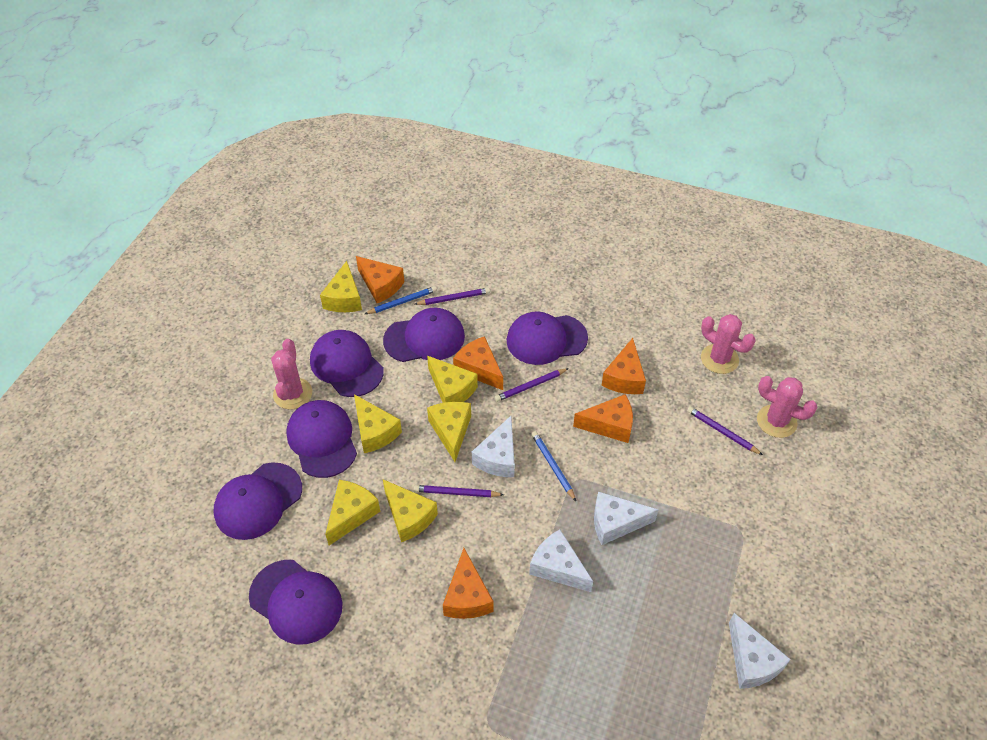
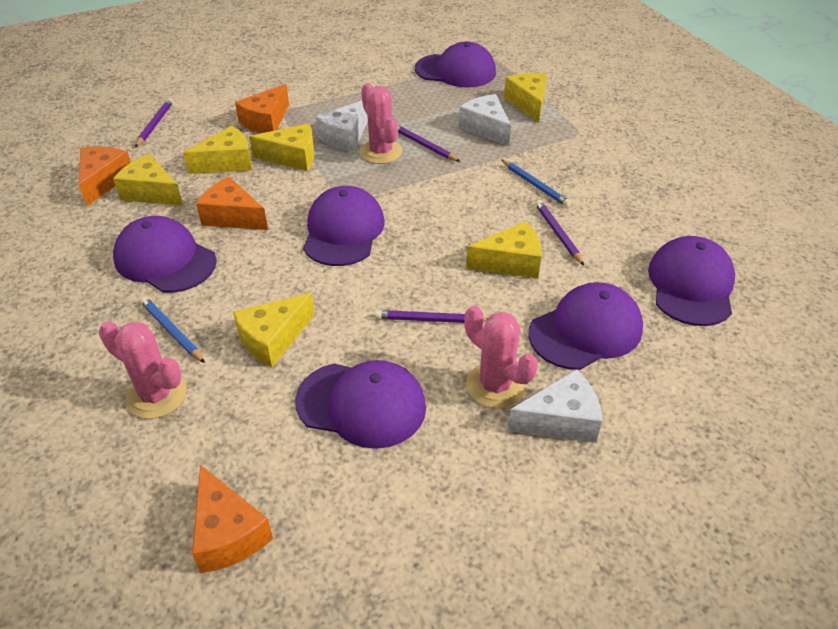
orange cheese: [356,256,404,303] [443,548,493,619] [453,336,503,390] [573,394,633,443] [601,338,646,394] = 5 -> [79,147,131,206] [192,465,273,573] [196,177,268,230] [235,84,289,133] = 4
white cheese: [472,416,515,477] [529,529,593,592] [594,491,658,545] [729,613,791,689] = 4 -> [316,100,368,152] [459,94,511,146] [507,369,602,443] = 3

